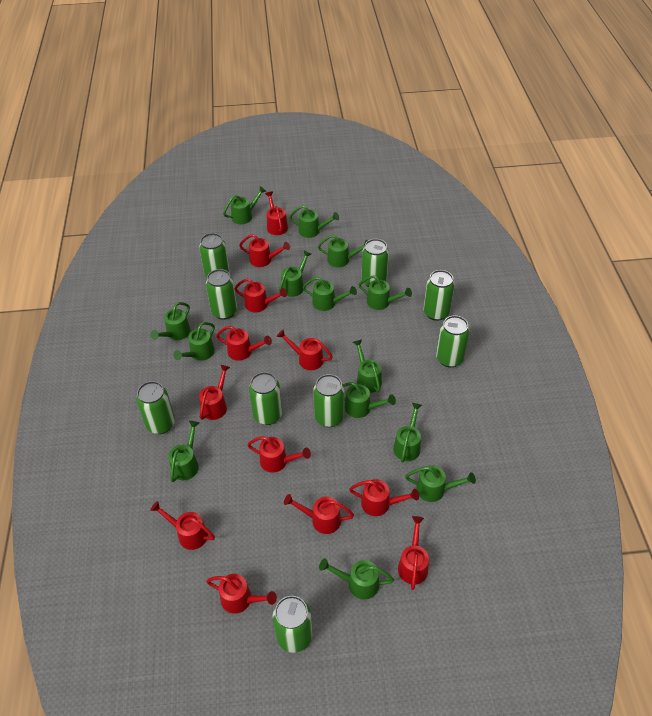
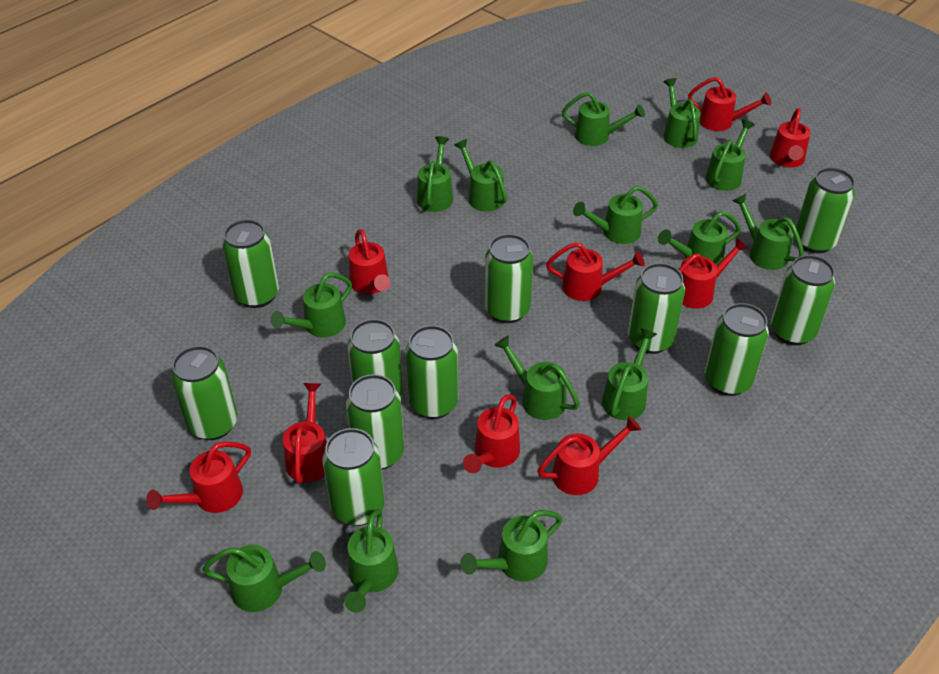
green can: [136,381,175,434] [199,233,230,278] [206,269,237,320] [249,372,282,425] [273,596,312,653] [313,374,344,427] [362,239,389,287] [423,270,455,321] [436,315,470,367] = 9 -> [171,346,237,440] [222,219,279,308] [322,428,385,526] [346,374,404,470] [347,319,403,397] [405,325,458,419] [485,234,533,323] [628,263,685,354] [705,303,769,396] [771,255,835,345] [796,168,855,253] = 11
red watering can: [150,501,215,550] [199,365,230,420] [206,574,277,614] [216,326,272,361] [234,278,287,312] [239,234,290,267] [247,436,311,473] [265,191,288,235] [277,329,333,370] [284,494,354,534] [349,479,419,516] [398,516,429,590] = 12 -> [147,442,251,513] [283,383,327,484] [349,229,391,294] [463,394,520,473] [537,416,641,495] [546,242,645,301] [679,238,749,309] [688,77,771,131] [770,108,811,168] = 9

